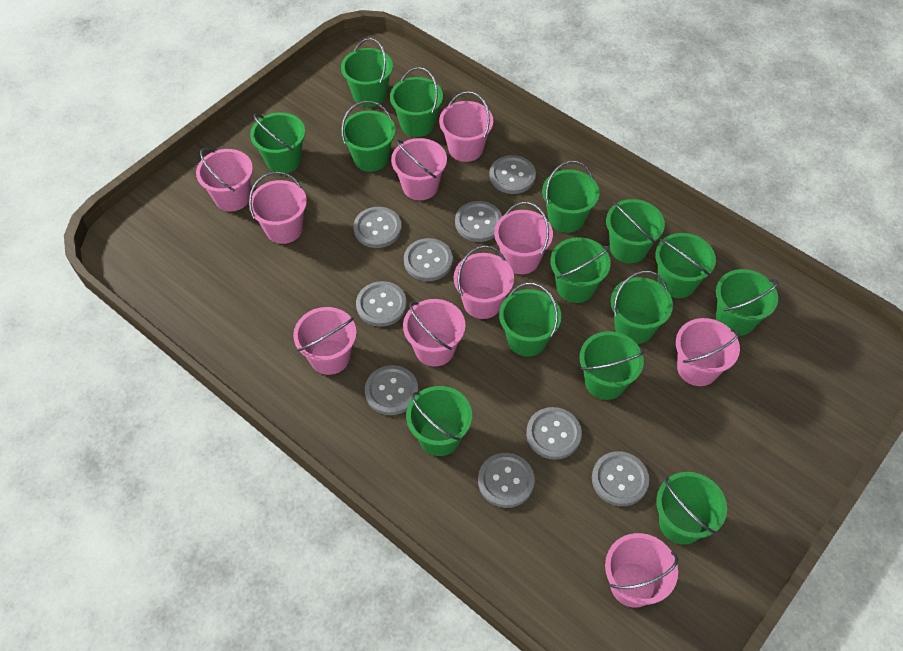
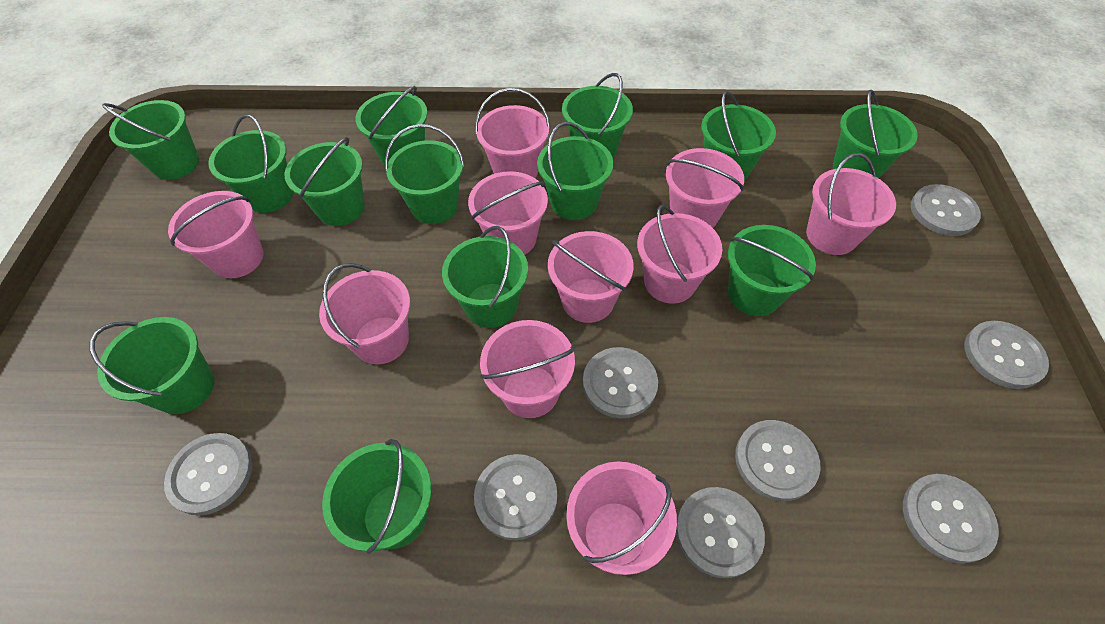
green bucket: [250,112,305,173] [341,38,393,107] [341,101,396,172] [390,67,443,137] [406,386,472,456] [499,283,561,356] [542,161,599,233] [550,237,611,303] [579,331,645,400] [606,199,665,264] [611,271,673,344] [655,233,716,298] [656,472,727,545] [716,269,778,336] = 14 -> [89,317,214,414] [102,100,199,180] [208,114,294,213] [284,137,365,226] [322,439,432,554] [356,86,428,166] [385,124,465,224] [442,226,528,328] [537,122,613,220] [562,73,633,158] [701,91,776,181] [728,225,816,316] [833,90,918,178] = 13
grey button: [353,207,402,248] [356,281,407,327] [365,365,418,415] [404,238,453,281] [455,201,502,242] [478,453,535,508] [489,155,536,194] [526,407,582,460] [592,451,649,506] = 9 -> [164,433,253,516] [474,454,557,540] [583,347,658,418] [676,487,765,578] [735,420,820,501] [903,474,999,564] [911,184,981,236] [965,321,1049,389] = 8

